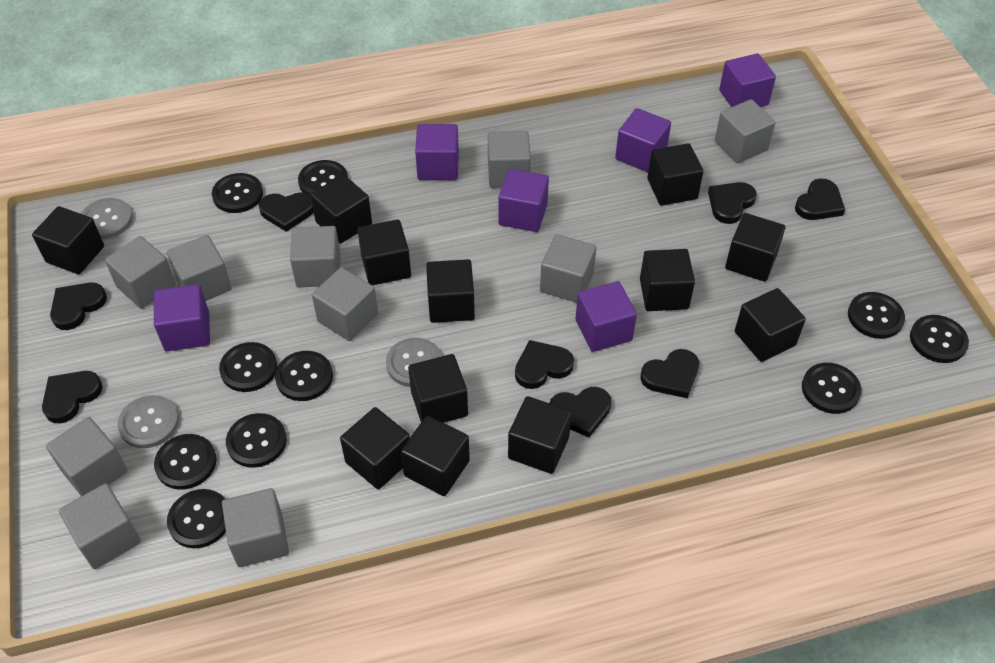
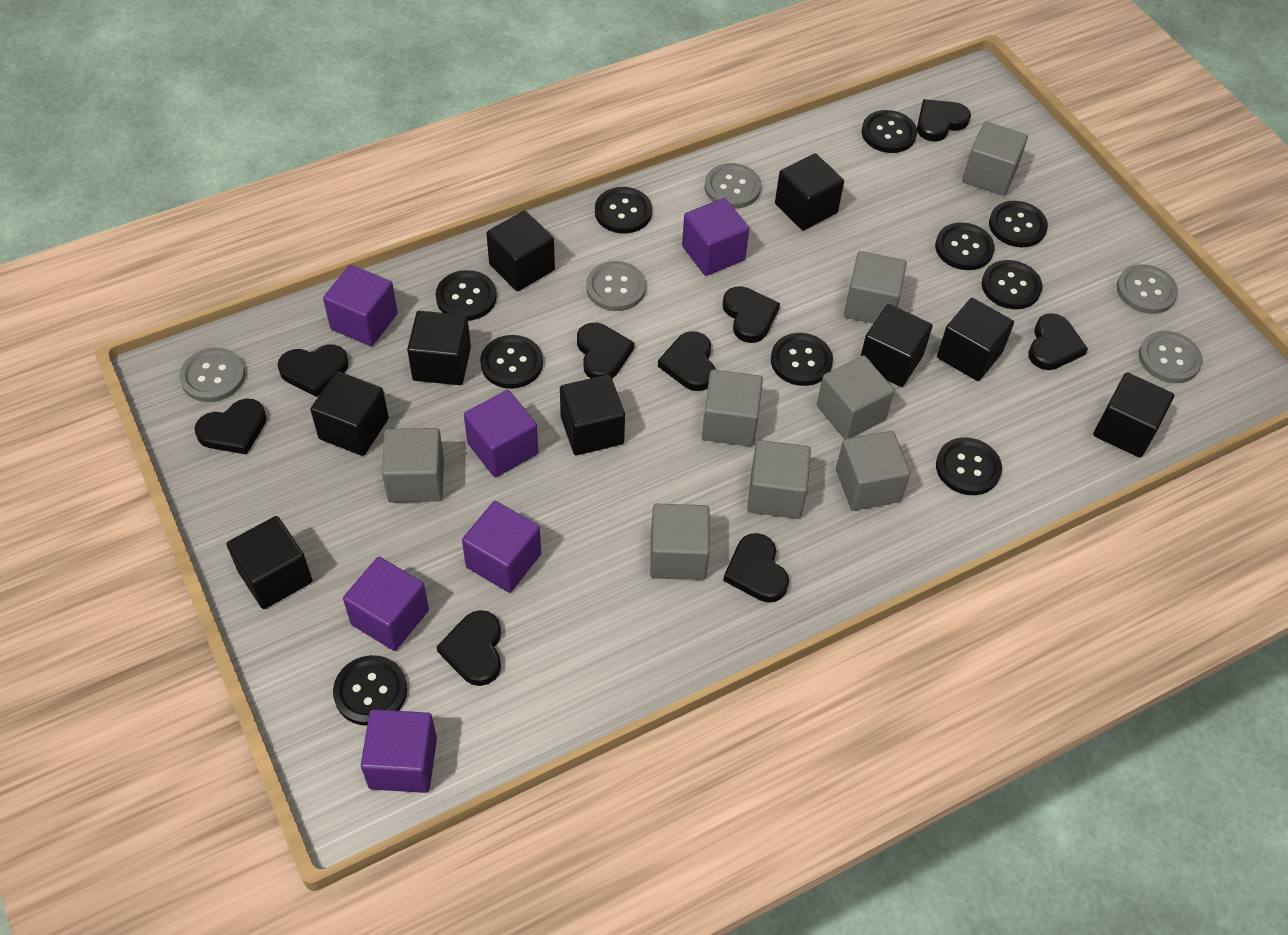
black cube: [32,206,104,274] [310,174,372,244] [340,407,410,490] [357,219,411,285] [401,415,470,496] [408,354,468,423] [426,259,475,323] [508,396,572,474] [640,249,695,311] [647,143,704,206] [725,213,785,282] [735,288,806,362] = 12 -> [227,516,313,609] [310,371,389,456] [407,311,471,385] [486,211,555,291] [560,375,625,455] [775,153,844,230] [861,304,933,387] [937,298,1014,381] [1093,372,1174,458] = 9
black heart: [42,371,103,423] [50,283,107,330] [259,192,314,232] [515,340,574,389] [549,387,611,438] [641,349,699,398] [708,182,757,224] [795,178,845,220] = 8 -> [194,398,267,455] [278,344,349,397] [436,610,501,686] [577,323,634,378] [658,331,715,391] [723,286,780,343] [723,533,789,602] [917,99,971,141] [1028,313,1088,370] = 9
grey button: [81,198,133,239] [118,395,179,448] [386,337,442,387] = 3 -> [179,347,245,402] [586,261,646,311] [704,163,761,209] [1117,264,1178,314] [1139,331,1202,383] = 5
grey cube: [46,417,127,496] [59,483,141,569] [105,236,176,309] [167,235,232,301] [222,488,289,567] [290,226,341,287] [312,267,378,341] [488,131,531,188] [540,234,596,303] [715,99,775,163] = 10 -> [382,428,444,503] [650,504,710,580] [702,369,763,446] [747,440,811,519] [817,355,894,439] [836,431,911,511] [844,251,907,324] [962,122,1028,196] = 8

